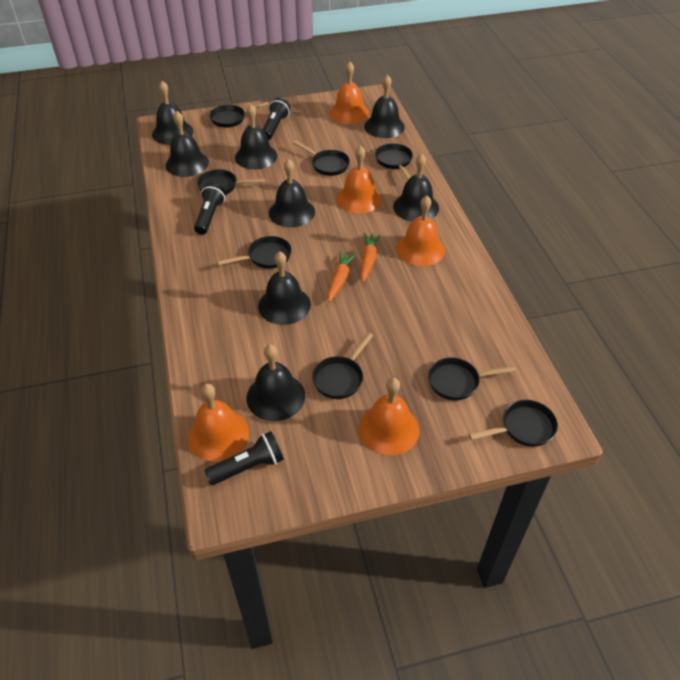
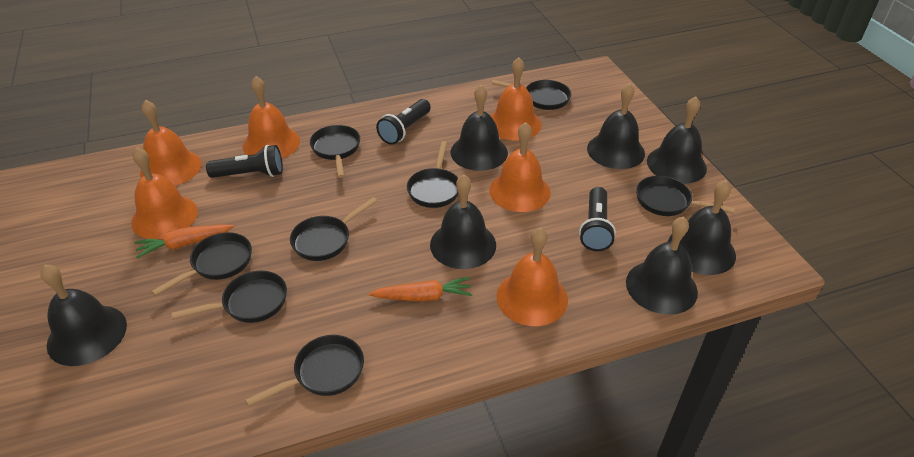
black bell: [152,81,193,145] [166,111,209,177] [235,104,277,169] [247,344,305,421] [258,251,311,325] [269,159,315,228] [364,75,405,138] [393,153,439,222] = 8 -> [40,265,127,366] [430,175,496,269] [450,85,508,171] [587,83,645,169] [626,216,698,315] [647,96,707,184] [668,180,736,275] = 7
orange bell: [188,384,249,462] [330,62,369,124] [336,145,382,214] [359,378,419,456] [396,195,445,266] = 5 -> [131,147,198,239] [140,100,201,186] [243,76,300,158] [489,122,551,212] [490,57,542,140] [496,227,568,326] = 6

